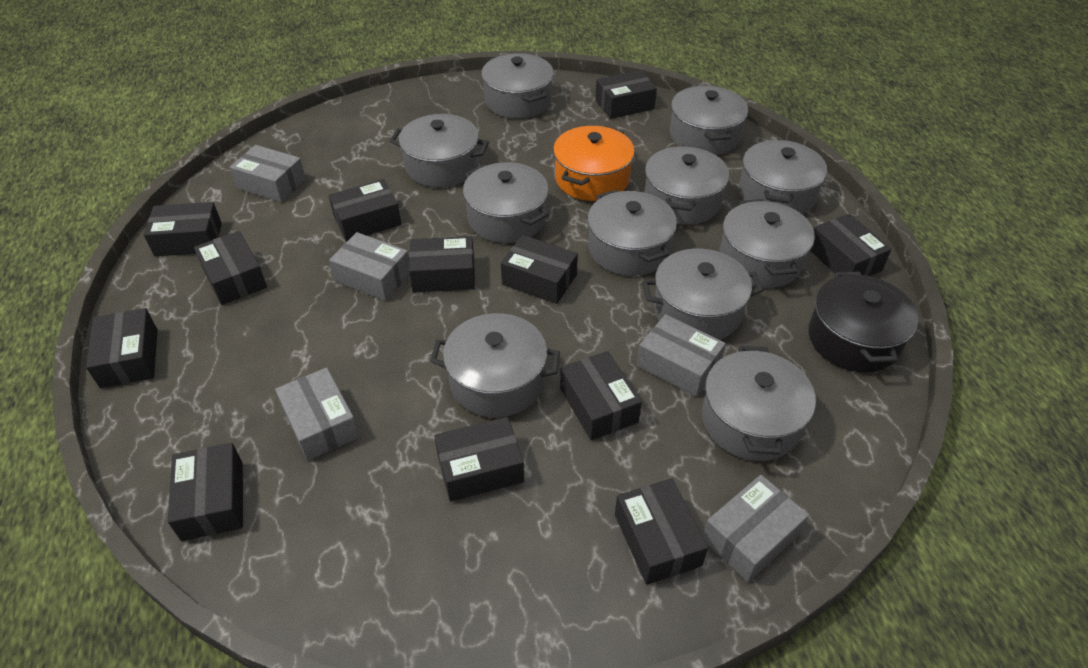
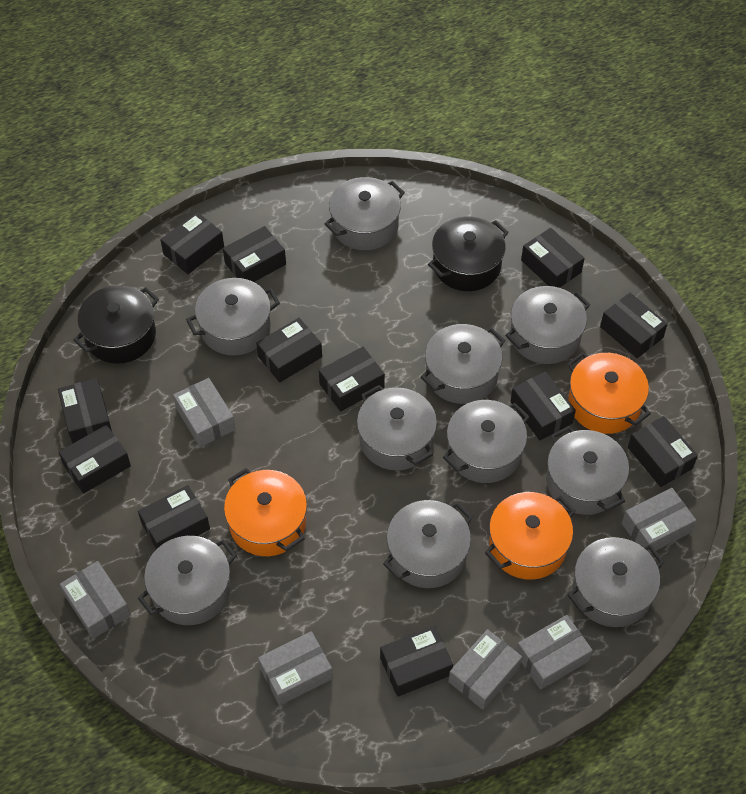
black pot: [808,272,918,373] = 1 -> [73,285,159,364] [428,216,509,291] = 2
grey box: [230,145,306,202] [275,368,359,461] [329,232,409,301] [637,314,726,397] [703,475,809,582] = 5 -> [60,561,131,639] [173,378,235,447] [258,631,333,706] [448,629,522,710] [516,615,593,690] [622,488,696,554] = 6
grey pot: [390,114,489,188] [430,313,560,417] [463,162,549,243] [481,53,554,119] [587,190,677,276] [642,249,763,340] [645,145,729,225] [670,85,748,155] [702,346,816,461] [720,199,815,288] [739,139,827,214] = 11 -> [138,536,237,625] [186,278,280,356] [324,177,405,250] [357,385,437,471] [383,500,473,588] [421,324,505,404] [443,400,529,483] [506,286,590,364] [546,426,629,515] [568,537,665,627] = 10
orange pot: [553,126,635,201] = 1 -> [224,468,307,556] [485,492,576,580] [567,352,651,434] = 3

